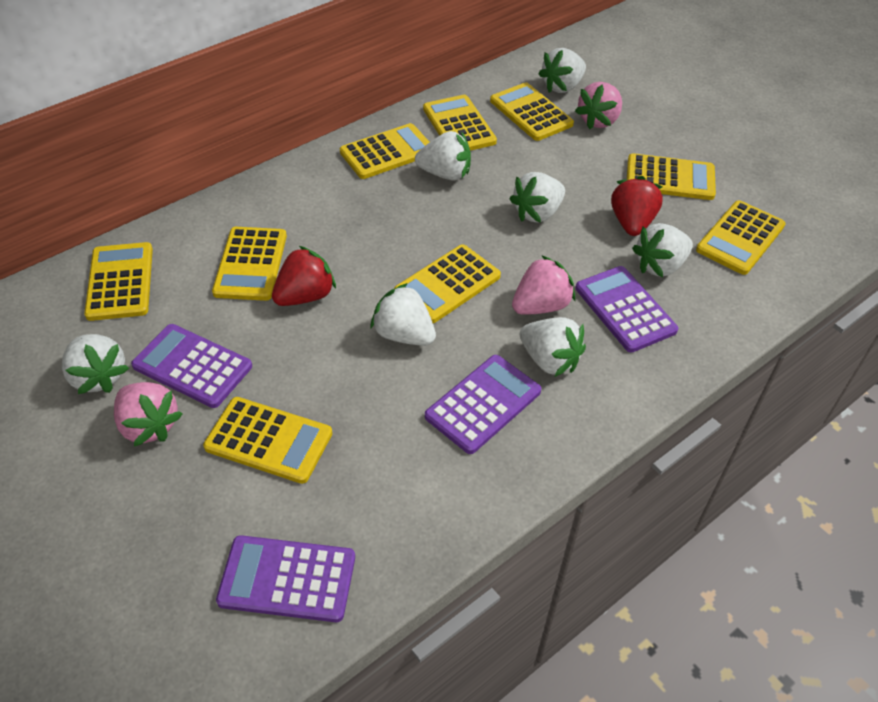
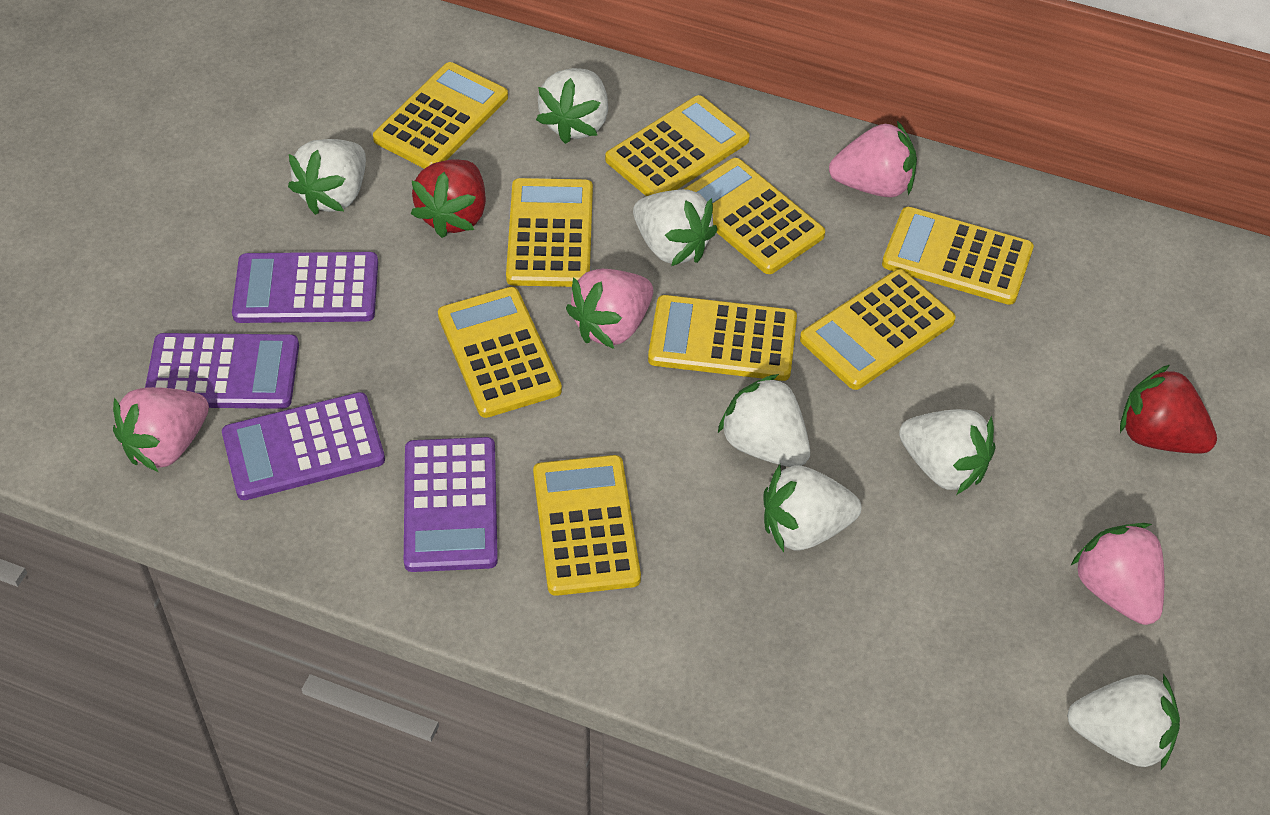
pink strawberry: [114,382,183,447] [512,255,575,315] [575,82,622,129] = 3 -> [113,387,209,472] [566,269,653,349] [829,121,917,197] [1071,523,1165,625] = 4

